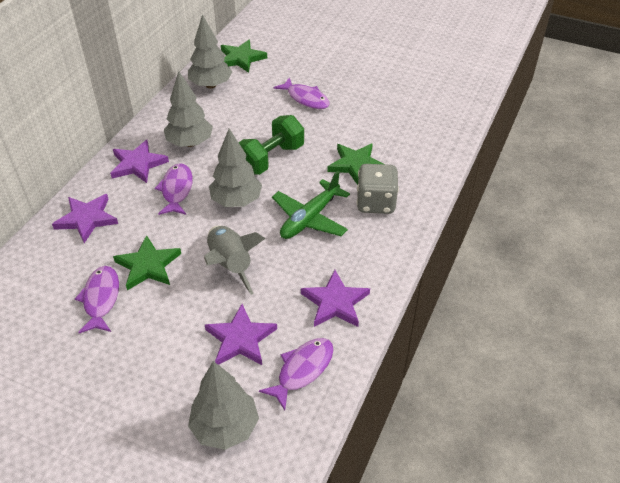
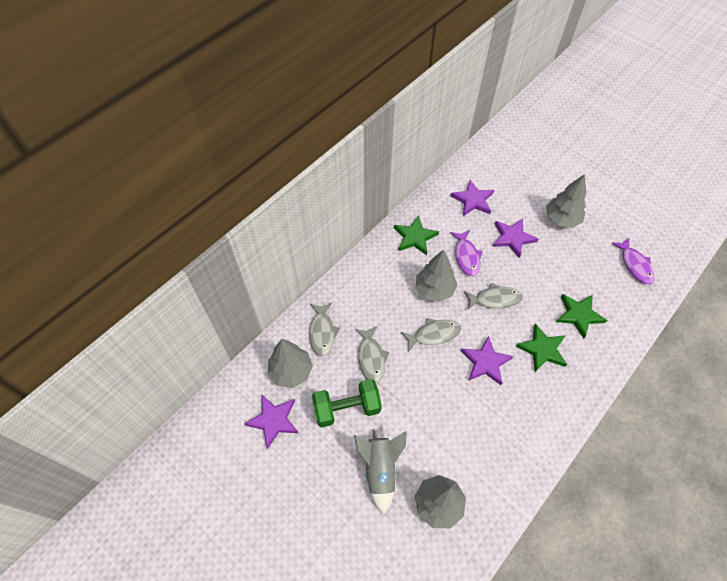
green plane: [272,171,350,239] = 1 -> none = 0
grey dice: [356,164,399,214] = 1 -> none = 0
grey fish: none = 0 -> [309,303,340,357] [355,326,389,383] [401,318,461,352] [464,283,523,309] = 4
purple fish: [75,266,119,333] [155,163,193,215] [259,338,333,410] [273,78,330,109] = 4 -> [450,230,483,276] [611,237,655,285] = 2

